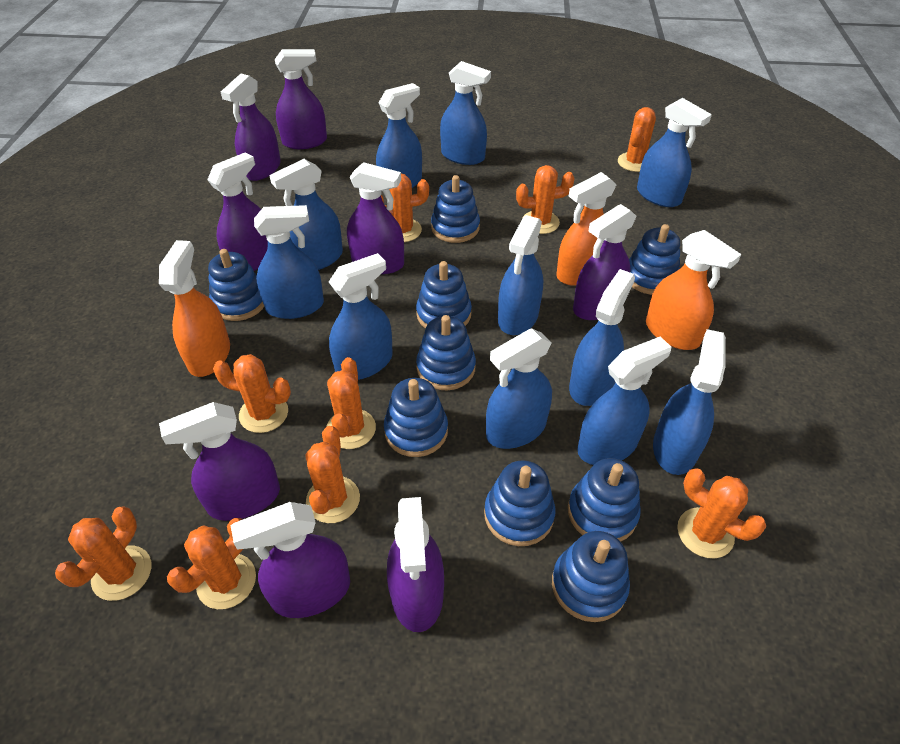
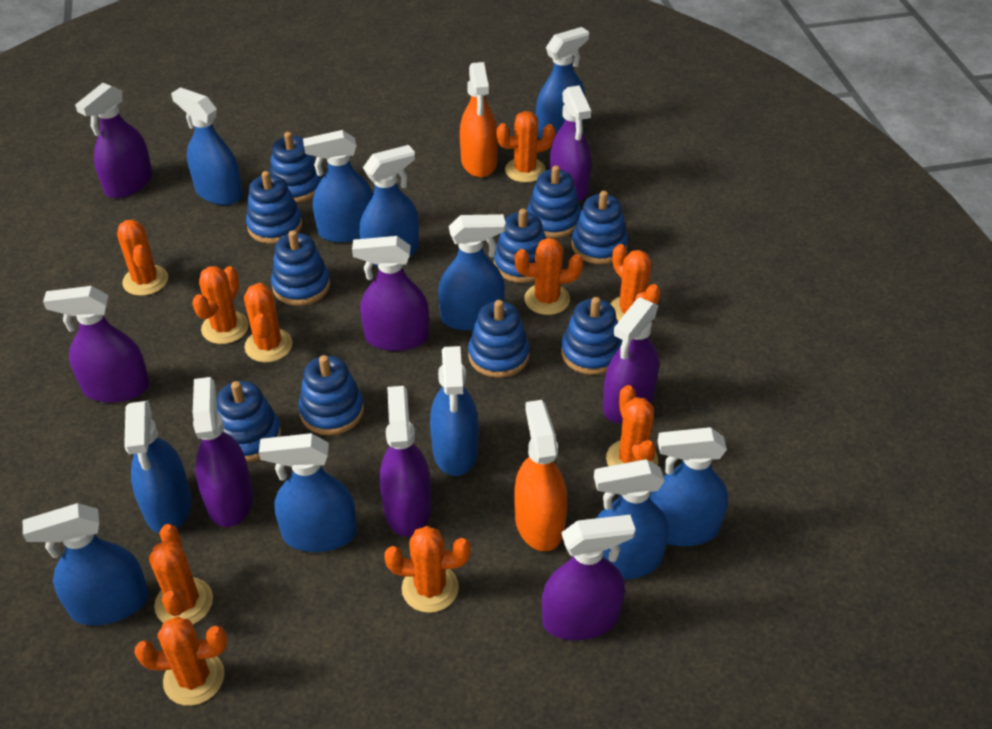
blue stacking toy: [208,249,264,321] [384,378,448,457] [416,261,472,329] [416,315,476,390] [431,175,480,243] [484,460,555,546] [552,531,630,622] [568,458,641,542] [629,224,680,295] = 9 -> [216,381,281,462] [246,171,302,244] [269,132,322,203] [271,230,330,306] [298,355,364,435] [468,300,530,378] [494,209,546,283] [527,165,581,238] [561,297,622,375] [572,191,628,264] = 10
orange cactus: [55,506,151,601] [167,518,256,609] [213,354,291,433] [306,426,360,523] [326,357,376,449] [381,174,429,242] [516,165,575,234] [618,107,656,172] [677,468,766,558] = 9 -> [117,220,168,296] [134,617,227,706] [149,524,213,625] [192,266,249,344] [244,283,293,362] [384,526,470,613] [496,111,556,183] [515,238,583,315] [606,385,658,466] [610,244,661,322] = 10
orange spray bottle: [159,240,230,377] [556,172,616,286] [646,230,741,350] = 3 -> [460,62,498,177] [514,400,567,551] = 2

